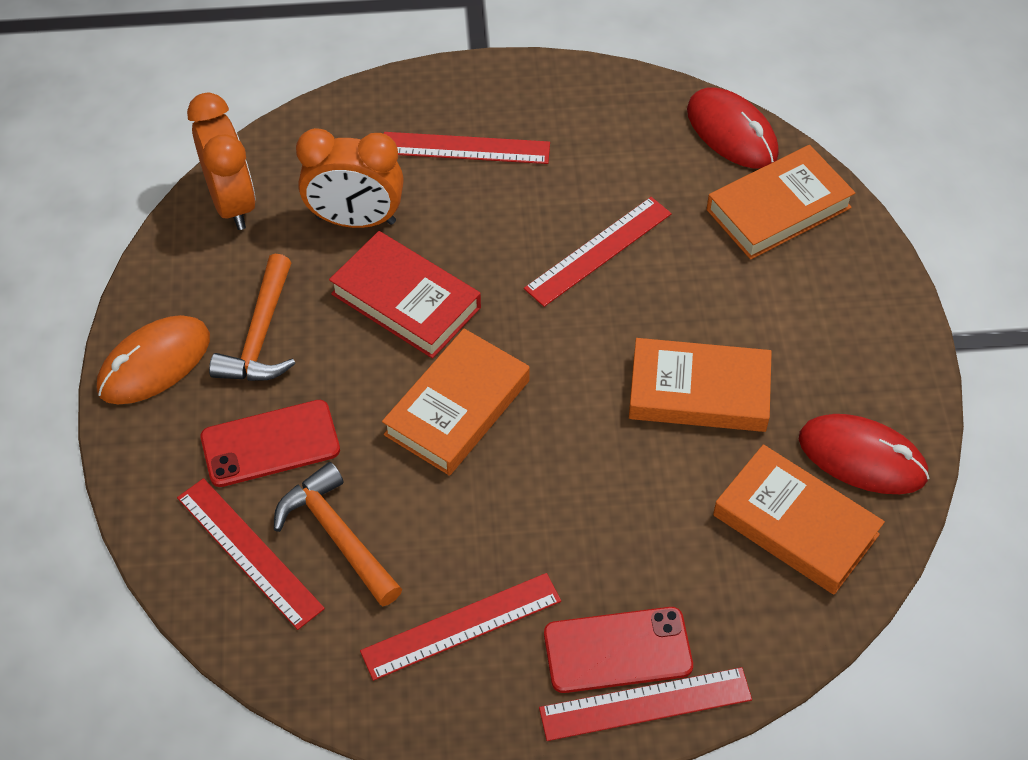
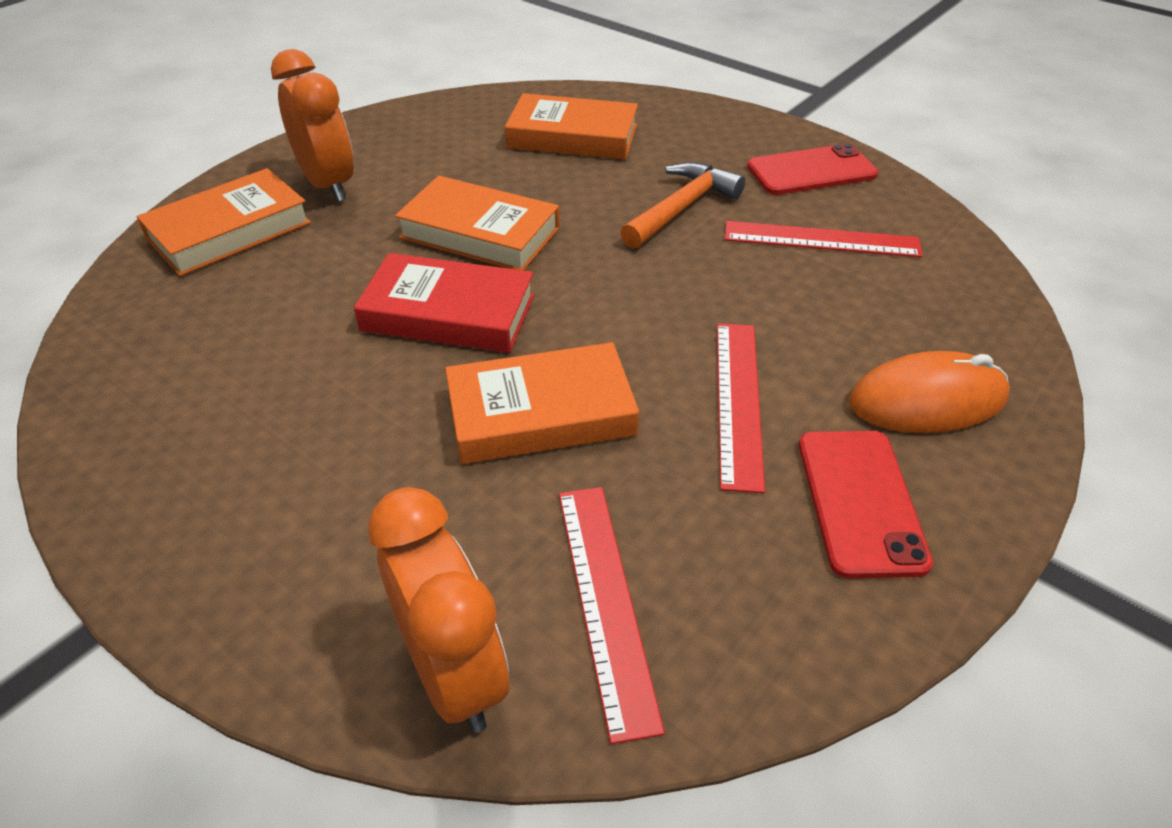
orange hammer: [209,254,296,381] [274,462,402,607] = 2 -> [620,162,745,249] = 1
red mouse: [687,87,779,169] [799,414,929,494] = 2 -> none = 0
red ruler: [177,478,325,630] [360,573,561,681] [384,132,550,164] [524,197,672,307] [539,667,752,741] = 5 -> [559,487,665,744] [717,323,765,493] [725,221,923,258] = 3

